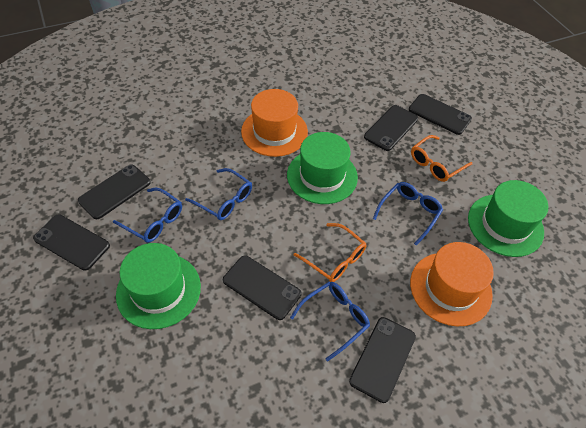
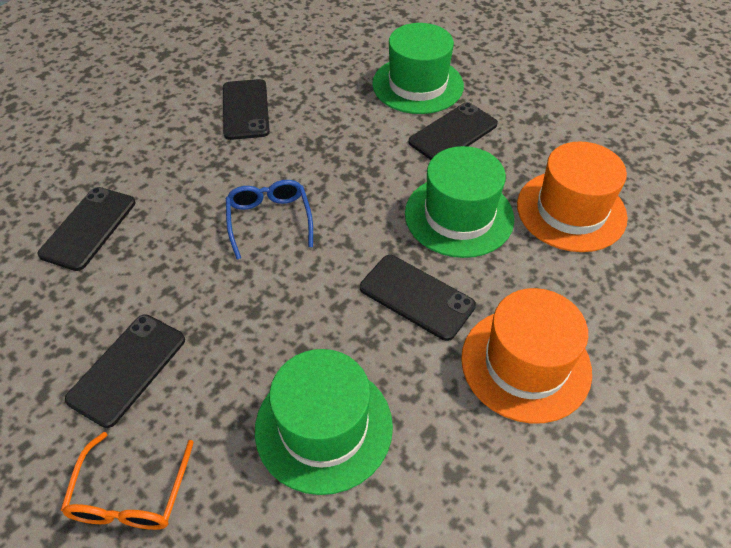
black phone: [33,214,110,271] [78,164,151,219] [223,255,301,320] [349,317,416,403] [364,105,418,151] [409,94,472,135] = 6 -> [37,187,135,271] [65,314,185,428] [223,79,270,140] [360,255,476,341] [409,102,498,160] = 5
blue glasses: [113,188,182,243] [185,168,252,220] [290,282,370,362] [373,182,443,246] = 4 -> [226,180,313,259] = 1
orange glasses: [294,223,367,282] [411,135,473,182] = 2 -> [60,432,194,530] = 1

